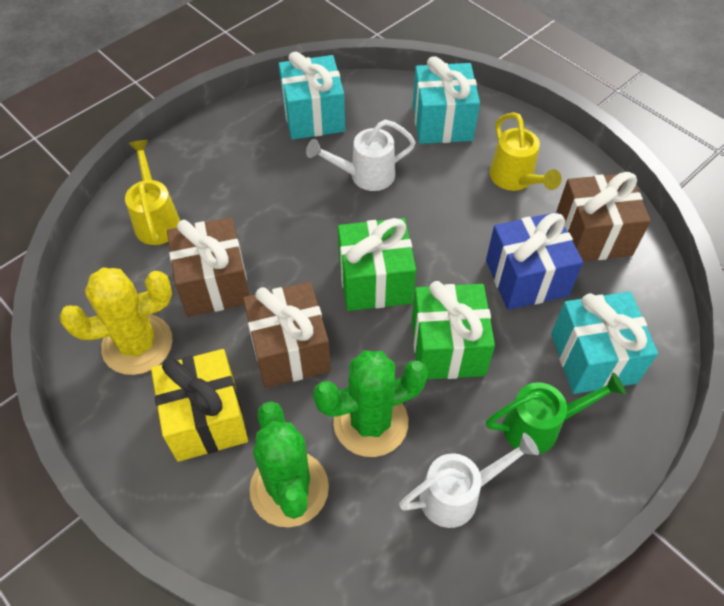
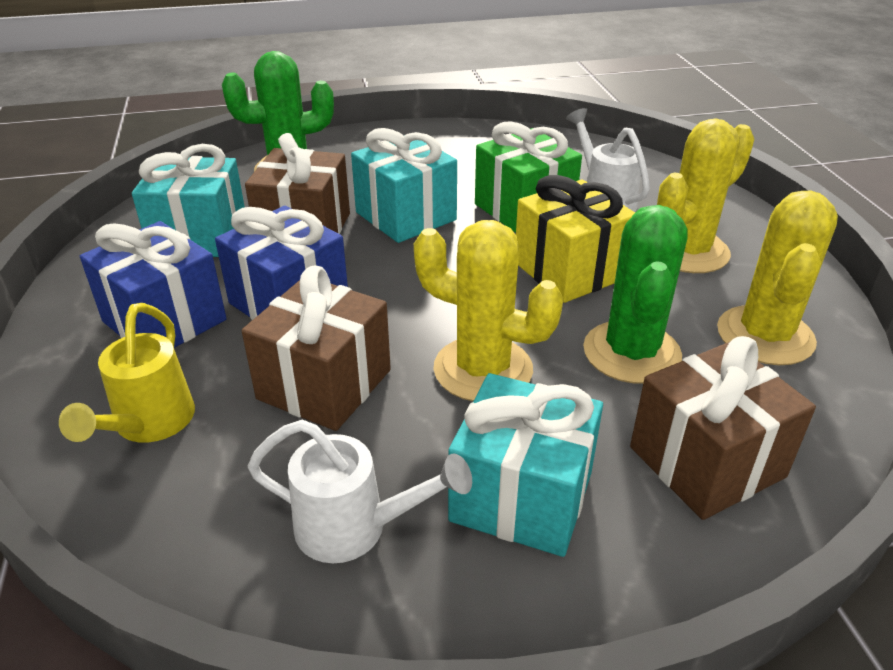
blue gift: [486,212,583,310] = 1 -> [80,221,226,348] [215,206,348,320] = 2
green gift: [338,218,416,311] [412,281,495,379] = 2 -> [475,121,582,233] = 1
green watering can: [486,373,626,454] = 1 -> none = 0
yellow cactus: [59,268,173,375] = 1 -> [414,220,563,401] [657,118,754,273] [717,190,838,365] = 3
yellow watering can: [125,140,180,245] [490,112,562,191] = 2 -> [59,303,195,442] = 1

